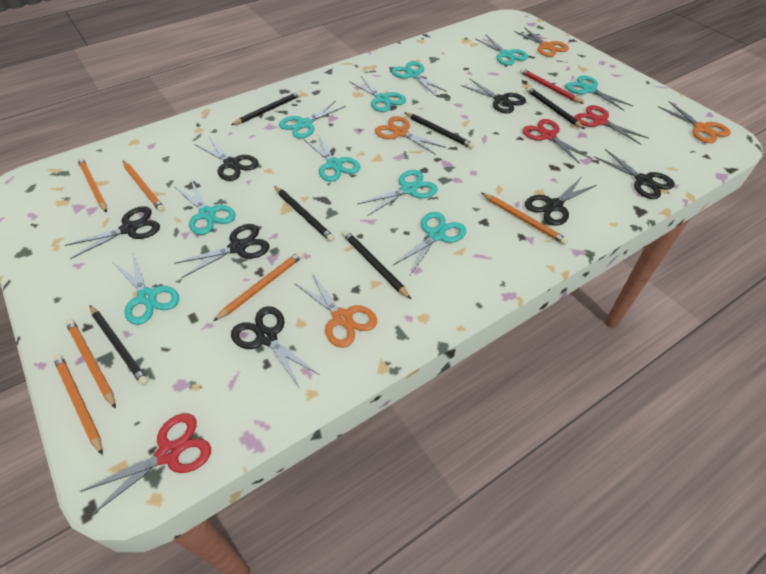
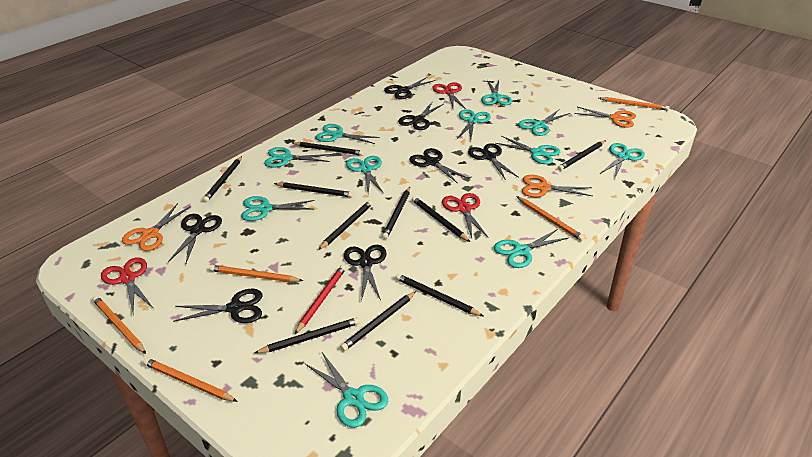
black pencil: [90,306,149,386] [231,91,301,125] [274,186,335,242] [342,230,411,299] [404,112,474,149] [526,87,585,129] = 6 -> [203,156,242,203] [255,317,360,353] [274,182,354,198] [293,142,364,156] [318,200,373,250] [340,291,416,351] [382,187,410,239] [395,274,483,316] [412,196,470,242] [558,140,606,171] = 10
orange pencil: [53,354,103,455] [65,319,116,409] [77,158,107,213] [123,161,165,212] [213,251,304,321] [482,193,568,245] = 6 -> [93,296,146,354] [143,358,238,402] [209,265,303,282] [516,196,585,241] [599,97,669,111] = 5
orange scissors: [294,271,377,348] [375,116,446,155] [514,27,569,57] [657,101,731,143] = 4 -> [122,203,191,251] [522,175,592,197] [574,107,636,128] = 3
turquoise scissors: [114,252,179,325] [175,179,236,235] [279,101,346,139] [304,133,360,182] [349,76,406,112] [357,170,438,216] [391,61,447,95] [393,212,467,275] [476,35,528,65] [565,76,633,111] = 10 -> [241,196,315,221] [264,147,331,168] [304,352,388,428] [316,124,380,144] [346,156,384,194] [457,109,491,140] [481,80,512,105] [494,229,569,268] [496,136,560,164] [518,110,570,136] [600,143,645,178] = 11

